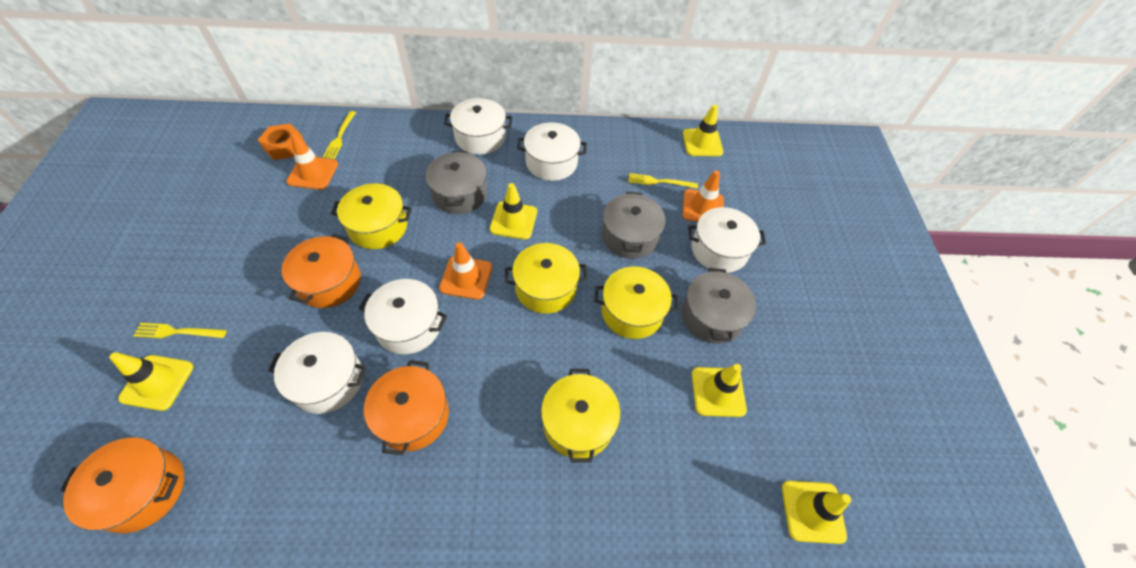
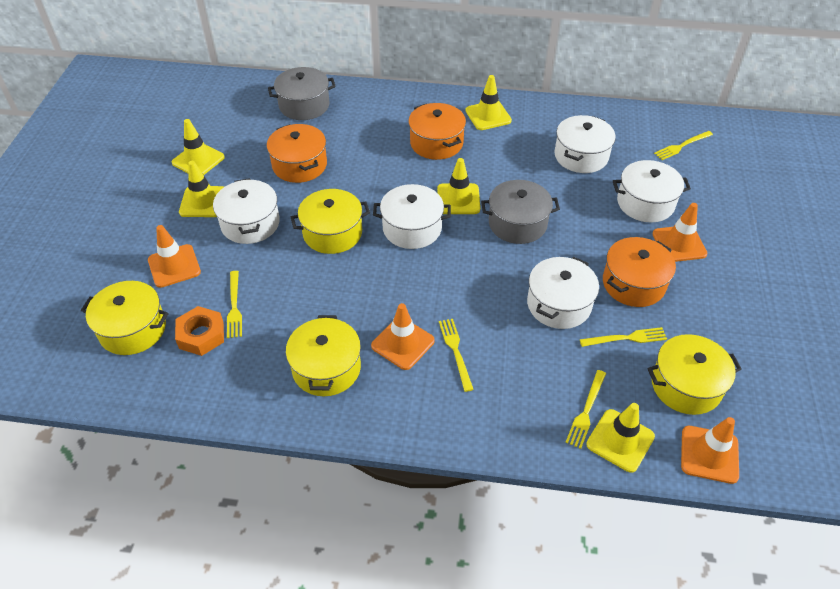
grey pot: [426,151,487,214] [602,192,666,259] [681,268,756,344] = 3 -> [268,67,336,120] [481,180,560,244] = 2
orange traffic cone: [287,133,338,190] [439,242,492,300] [682,170,724,222] = 3 -> [148,225,201,288] [371,303,435,370] [652,203,708,262] [681,417,739,484] = 4
yellow fork: [133,323,227,338] [323,111,356,159] [628,173,698,189] = 3 -> [227,271,242,338] [439,319,474,392] [565,370,606,449] [580,327,667,347] [654,131,713,160] = 5

